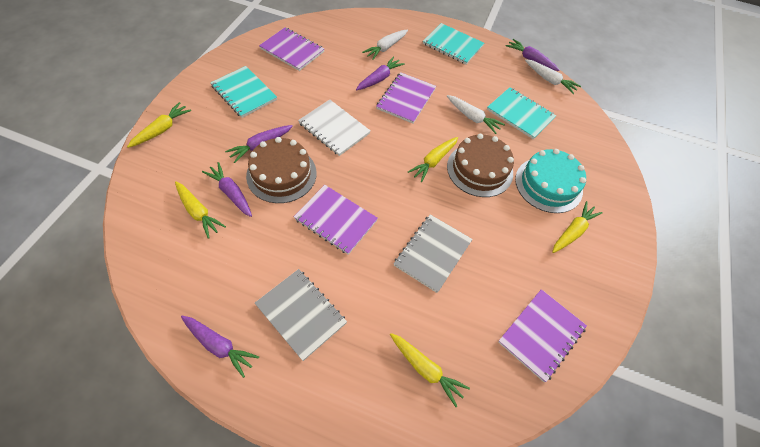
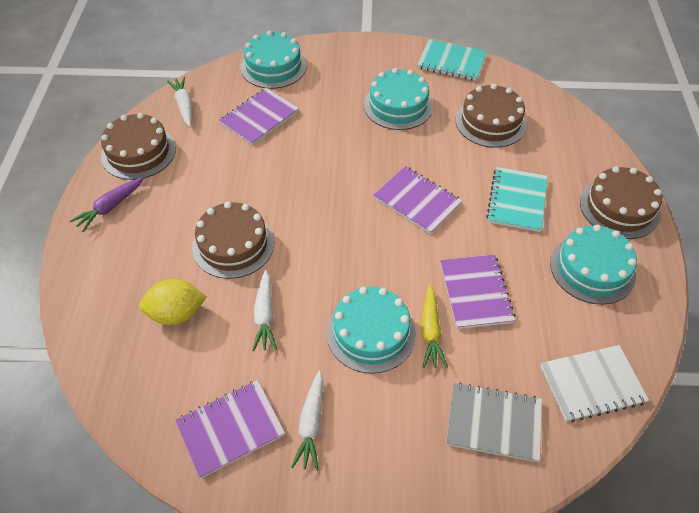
brown cake: [246,137,317,203] [447,134,514,197] = 2 -> [101,113,176,180] [192,202,274,279] [456,84,527,148] [580,166,662,239] = 4
grey notebook: [255,269,347,361] [394,214,472,293] = 2 -> [446,383,542,462] = 1
purple carrot: [181,316,259,378] [202,162,252,217] [225,125,293,163] [356,56,405,90] [506,39,560,71] = 5 -> [70,177,144,232] = 1
turquoise cake: [515,149,586,213] = 1 -> [241,31,307,89] [327,287,416,374] [364,68,433,130] [550,225,637,305] = 4
turquoise notebook: [210,66,277,118] [423,23,484,64] [487,87,556,140] = 3 -> [417,39,487,81] [486,167,547,232] = 2
yellow carrot: [127,102,191,148] [175,181,226,239] [390,333,470,407] [408,137,458,182] [552,201,603,253] = 5 -> [421,284,448,368] = 1
yellow lemon: none = 0 -> [139,279,207,325] = 1

